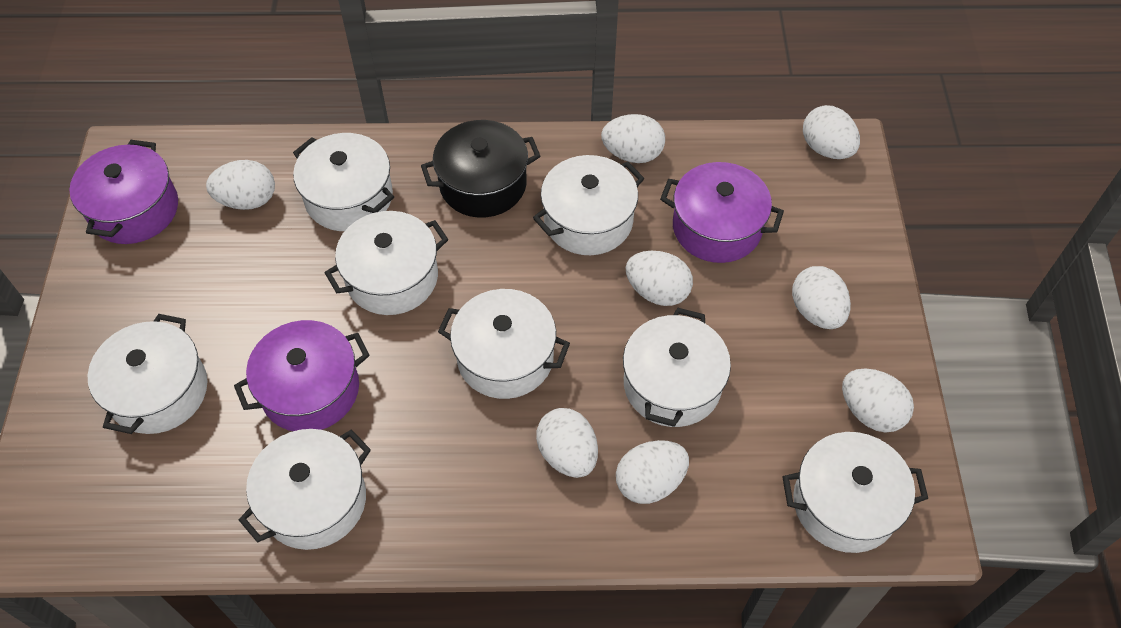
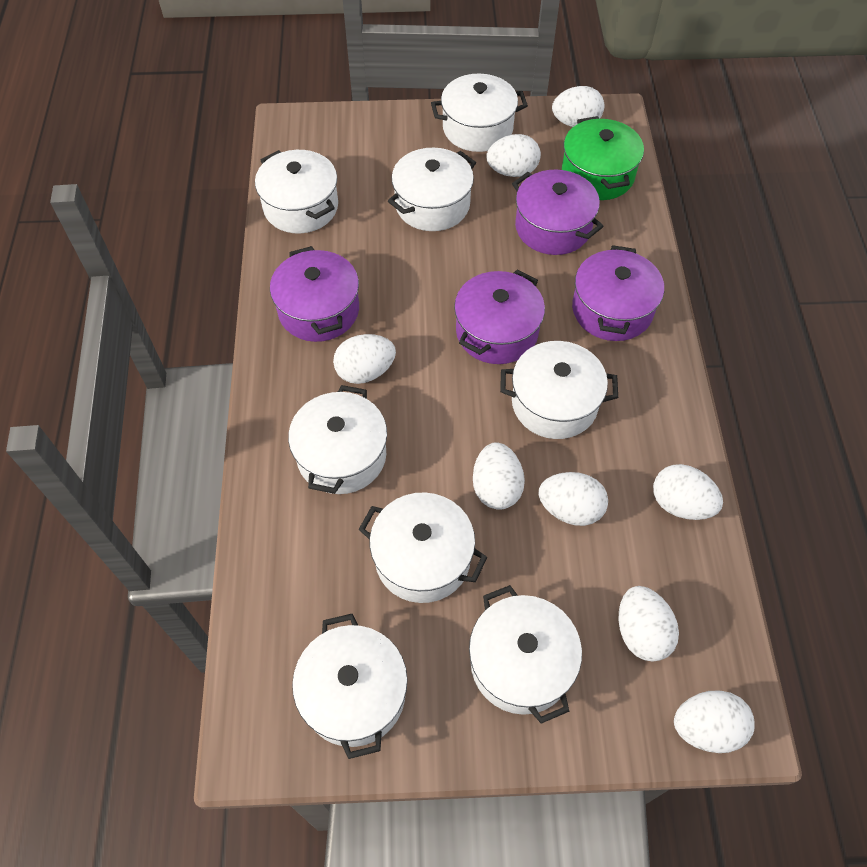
black pot: [421,120,541,218] = 1 -> none = 0
green pot: none = 0 -> [562,116,644,200] = 1
purple pot: [69,140,178,244] [234,320,369,431] [660,162,784,263] = 3 -> [270,246,359,342] [454,269,545,364] [512,170,604,255] [572,245,664,341] = 4

